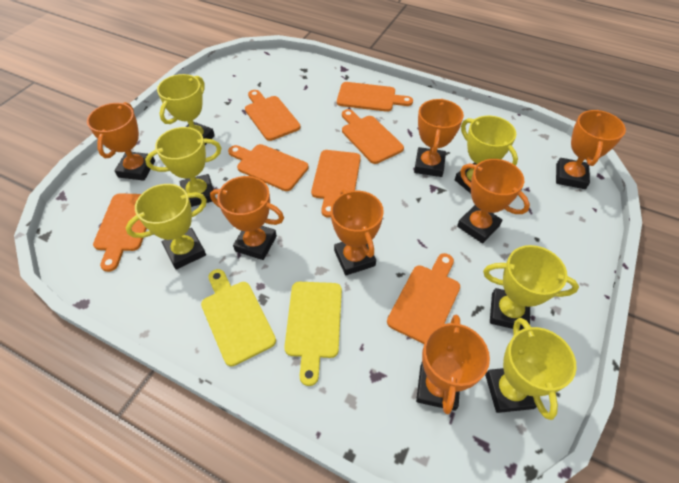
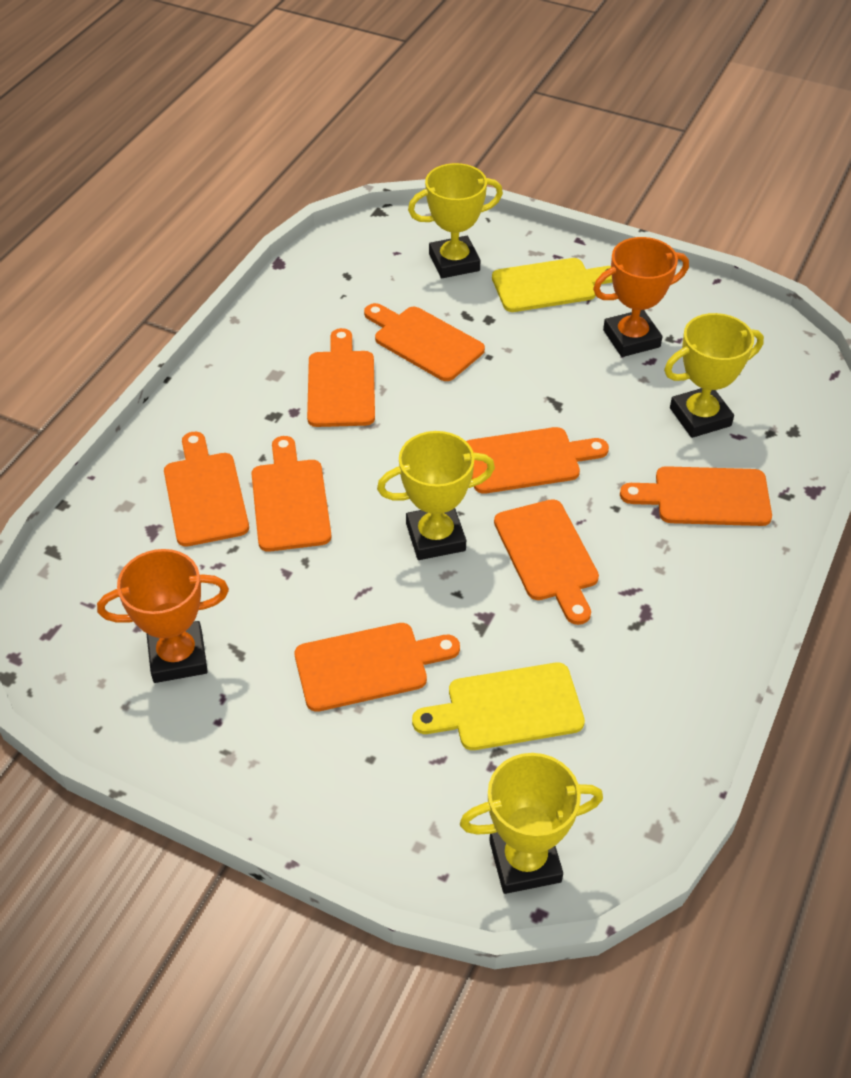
orange cutting board: [93,194,147,272] [228,144,308,191] [245,90,300,141] [311,150,361,218] [337,82,413,112] [342,109,404,164] [387,253,460,344] = 7 -> [164,432,249,547] [252,436,331,552] [295,623,460,712] [307,328,375,427] [364,303,485,381] [466,427,609,494] [494,499,599,625] [620,466,772,526] = 8
orange trophy: [87,102,155,181] [210,176,284,260] [331,189,384,275] [414,99,464,177] [416,315,490,414] [457,159,530,243] [556,110,626,189] = 7 -> [97,549,229,683] [593,237,689,357] = 2
yellow trophy: [126,184,207,270] [145,127,221,207] [157,74,215,145] [455,116,518,193] [483,245,579,330] [485,318,577,420] = 6 -> [377,431,495,560] [408,163,503,278] [460,753,603,894] [664,313,764,438] = 4

